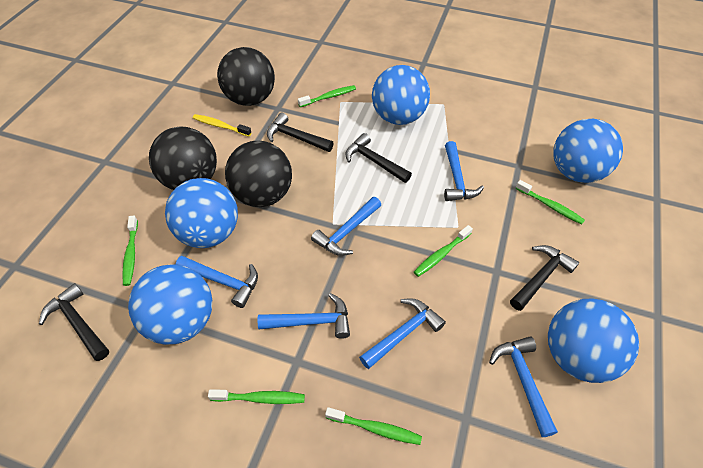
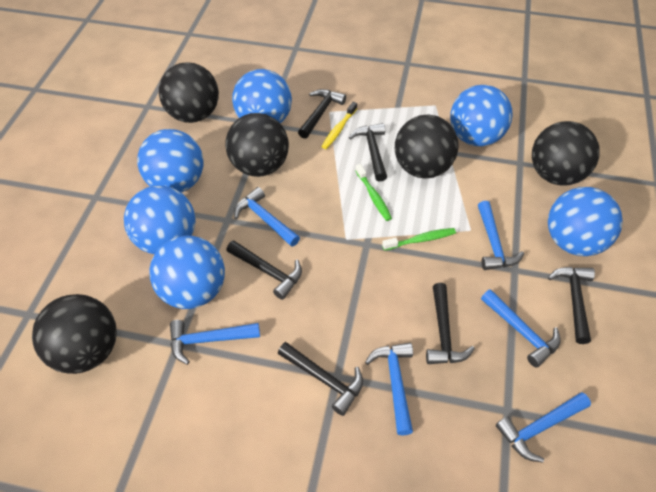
black ball: [149,127,217,190] [217,47,275,106] [225,141,292,207] = 3 -> [32,294,117,374] [159,62,219,123] [225,113,289,177] [395,114,458,179] [532,121,600,186] = 5
black hammer: [39,283,109,361] [267,113,334,152] [345,133,412,183] [510,245,579,311] = 4 -> [226,240,302,300] [278,342,363,416] [298,89,346,139] [349,123,387,181] [426,283,475,364] [548,267,595,344] = 6
blue ball: [128,264,212,345] [165,178,238,248] [372,65,430,125] [548,298,639,383] [553,119,623,183] = 5 -> [124,186,196,254] [137,129,204,192] [150,236,225,309] [232,69,292,124] [450,85,513,146] [548,187,623,256] = 6
green toothbrush: [122,216,138,286] [208,389,305,404] [298,85,356,107] [325,407,422,445] [414,225,473,277] [516,180,585,225] = 6 -> [355,164,392,221] [382,228,456,251] = 2

